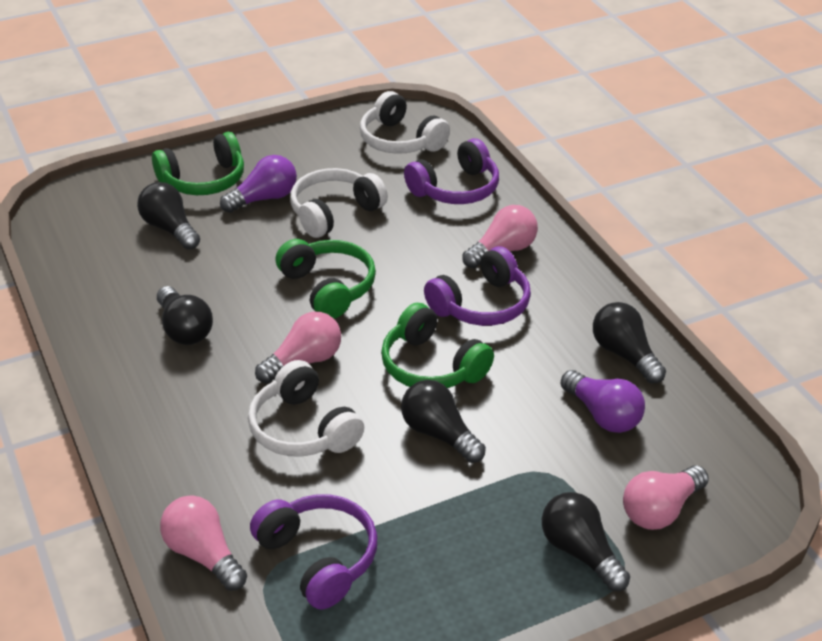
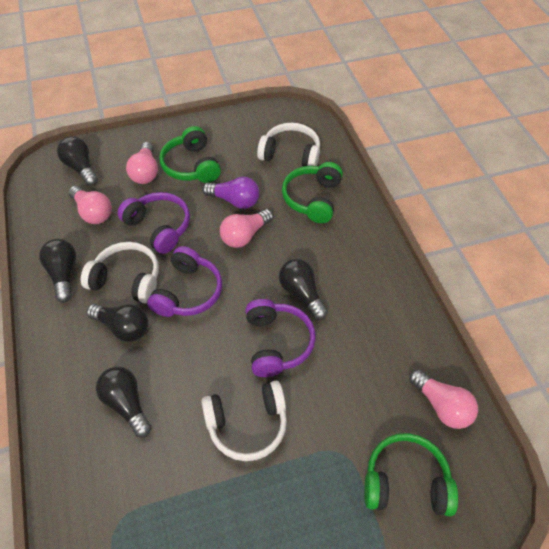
purple light bulb: [220,155,297,213] [561,370,645,433] = 2 -> [202,176,259,209] = 1

